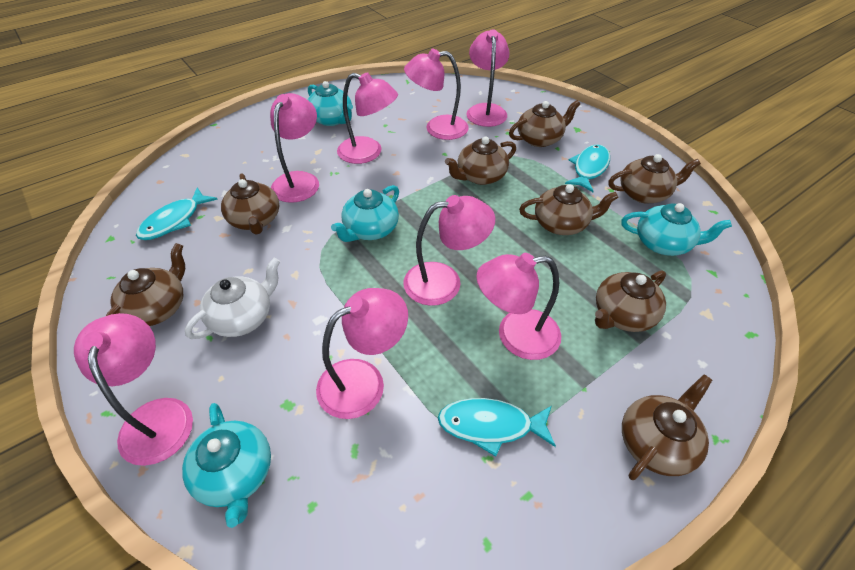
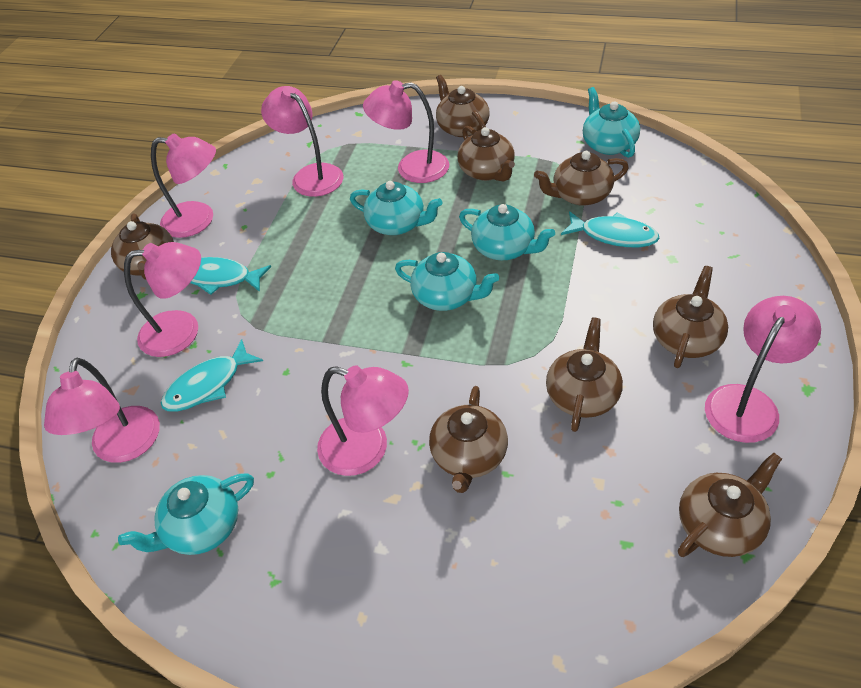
pink lamp: [74,313,193,466] [270,93,319,203] [316,288,408,419] [337,72,398,164] [403,195,495,306] [404,49,468,140] [466,29,510,127] [476,253,561,360] = 8 -> [44,358,160,463] [124,242,201,357] [151,133,216,238] [261,86,343,197] [317,365,409,476] [363,80,449,183] [705,296,821,443] = 7
turquoise teapot: [182,403,271,528] [308,81,353,126] [331,185,399,242] [621,203,732,256] = 4 -> [118,473,254,555] [350,181,442,235] [395,252,499,311] [459,204,555,260] [583,87,640,158] = 5
white teapot: [185,258,280,339] = 1 -> none = 0

